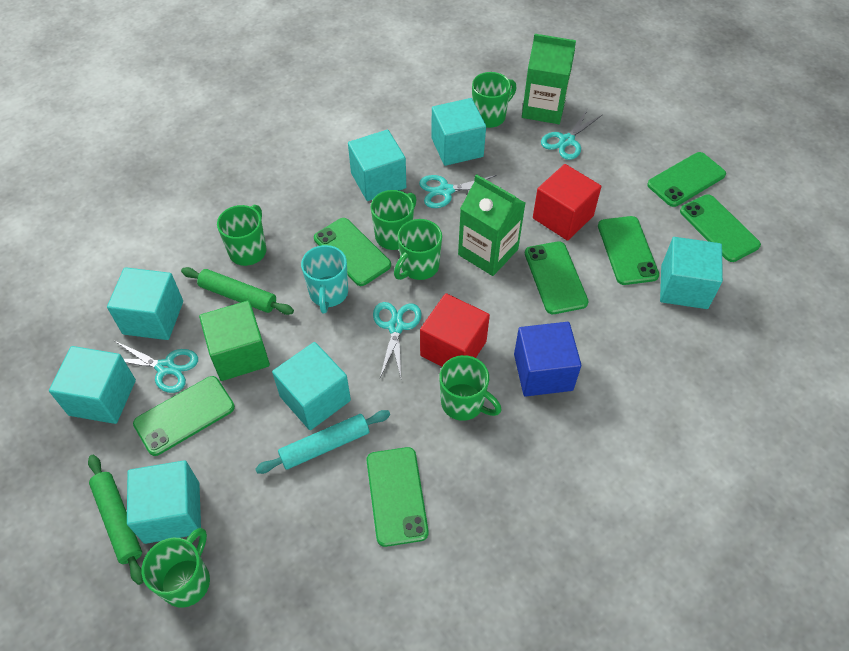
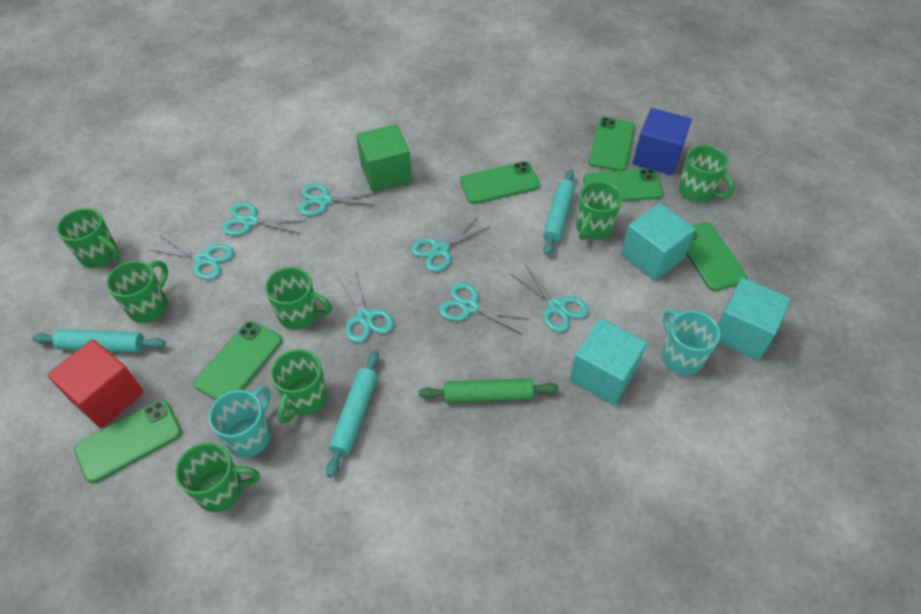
green carton: [458,174,525,276] [522,34,576,124] = 2 -> none = 0
green mug: [142,528,210,608] [217,204,267,266] [371,190,417,250] [394,219,442,280] [439,355,502,421] [472,72,516,128] = 6 -> [57,208,121,268] [106,260,168,323] [175,442,260,512] [265,267,332,330] [271,349,327,424] [576,181,622,240] [679,145,734,202] = 7
green phone: [133,376,235,456] [314,218,391,286] [366,447,429,547] [525,241,589,314] [598,216,659,285] [647,152,726,207] [680,194,761,262] = 7 -> [74,400,182,483] [193,321,282,400] [460,161,540,204] [583,169,663,201] [588,117,635,171] [686,222,747,291] = 6
green rolling pin: [88,455,144,585] [181,267,294,315] = 2 -> [419,378,558,403] = 1
red cube: [420,293,490,367] [533,164,601,241] = 2 -> [47,339,144,428] = 1
turquoise cube: [49,346,136,424] [107,267,183,340] [127,460,201,544] [272,342,351,430] [348,130,406,201] [431,98,486,166] [660,237,723,309] = 7 -> [569,318,647,405] [621,203,695,281] [717,278,791,360] = 3
turquoise mug: [301,245,348,314] = 1 -> [208,386,271,458] [662,309,720,375] = 2
turquoise rolling pin: [255,410,390,474] = 1 -> [32,329,166,353] [326,351,379,477] [543,169,575,255] = 3
turquoise scissors: [115,341,198,393] [373,302,421,378] [419,175,501,208] [541,109,602,160] = 4 -> [150,236,234,280] [222,202,306,236] [298,184,379,216] [337,271,394,343] [411,217,490,272] [439,282,530,334] [511,264,588,332] = 7

